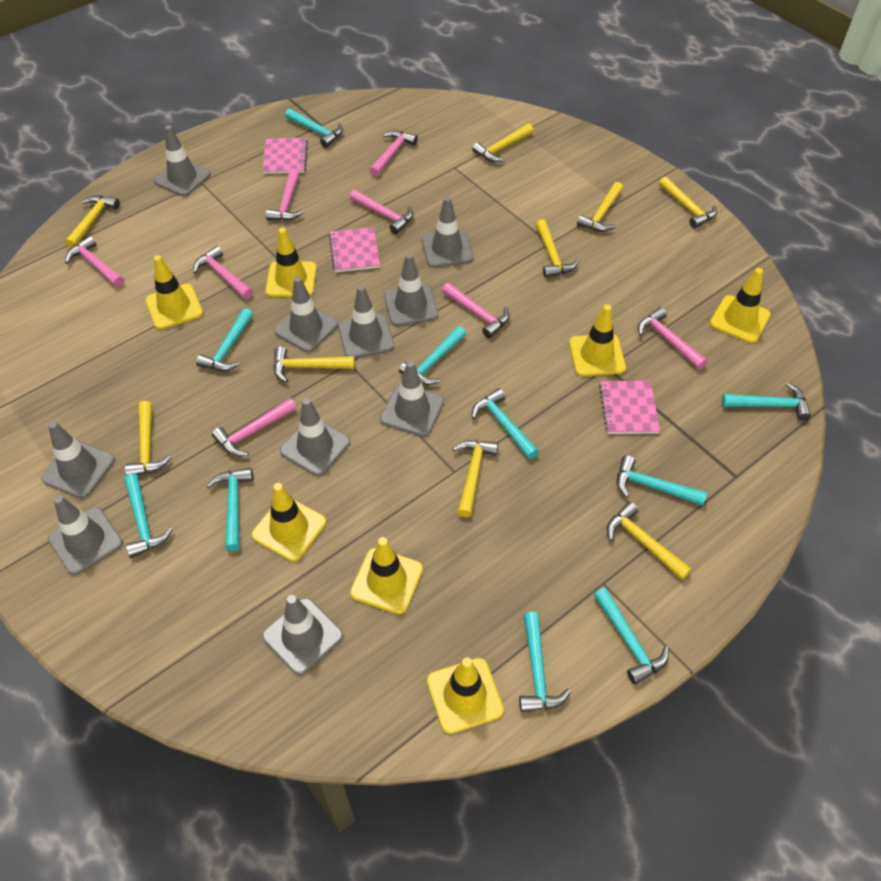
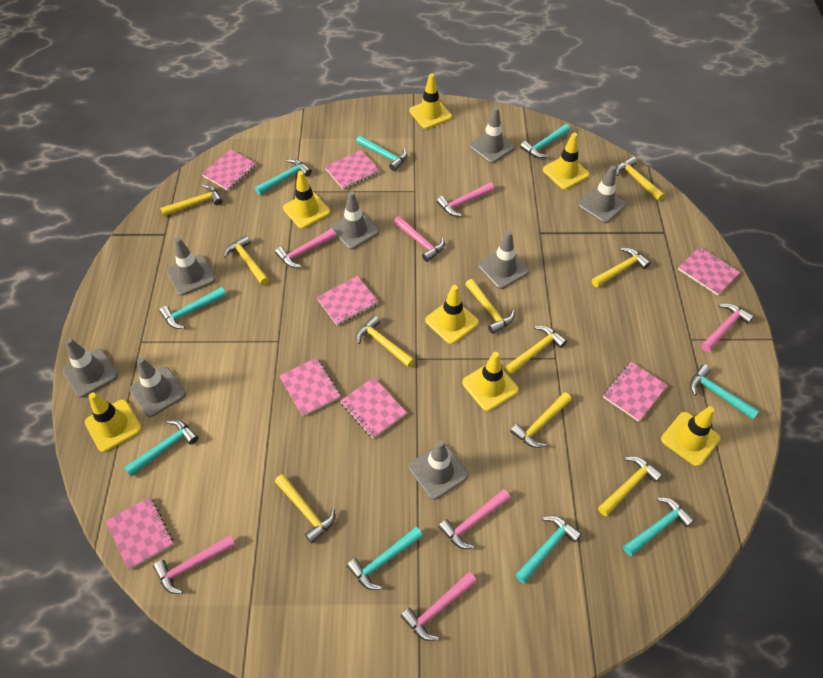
grey traffic cone: [41,421,115,498] [48,495,123,575] [154,125,211,196] [262,595,343,675] [274,276,338,352] [280,398,350,476] [338,285,394,359] [380,361,444,437] [384,254,438,326] [421,197,473,268] = 10 -> [63,338,118,398] [130,357,186,417] [167,237,216,296] [330,191,379,249] [409,440,468,500] [469,107,515,163] [478,231,529,289] [578,165,626,223] = 8
pink hammer: [65,236,124,287] [193,246,253,299] [212,398,297,456] [266,169,304,221] [350,190,413,234] [369,130,418,176] [442,283,510,338] [638,307,707,369] = 8 -> [153,535,235,594] [275,229,336,268] [394,216,445,262] [400,572,477,641] [437,182,494,217] [438,489,510,549] [701,303,754,352] = 7
pink notebook: [262,138,308,174] [329,227,380,272] [599,381,660,434] = 3 -> [106,497,174,570] [202,149,257,190] [279,358,340,416] [317,276,378,325] [325,150,380,189] [340,377,407,438] [603,362,668,422] [678,247,740,296] = 8
turquoise hammer: [124,474,173,558] [196,308,253,371] [207,468,253,551] [285,109,343,148] [399,326,466,385] [472,388,539,459] [519,612,571,712] [594,588,669,685] [617,455,707,506] [722,383,811,421] = 10 -> [124,420,198,476] [159,287,226,329] [255,159,312,195] [347,527,423,590] [356,136,407,171] [515,516,582,584] [520,124,570,158] [623,497,695,556] [690,364,759,420] = 9
yellow hammer: [65,195,120,248] [125,401,171,475] [273,346,355,382] [453,440,498,517] [472,124,533,162] [536,219,579,278] [577,182,623,232] [607,502,691,580] [659,176,717,228] = 9 -> [160,184,223,216] [224,235,269,285] [275,474,335,543] [356,315,415,367] [465,279,515,334] [506,326,567,374] [510,392,572,448] [592,248,651,287] [598,456,663,516] [616,157,665,201] = 10

